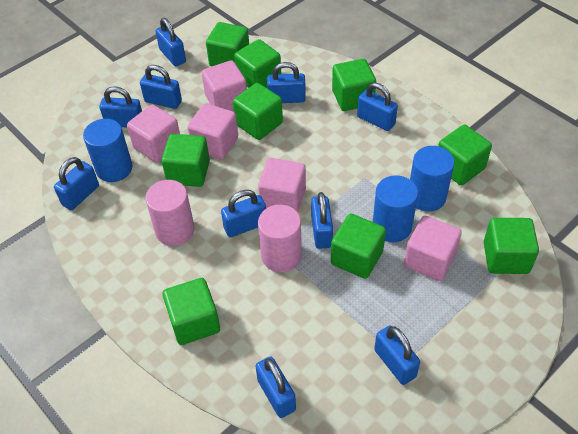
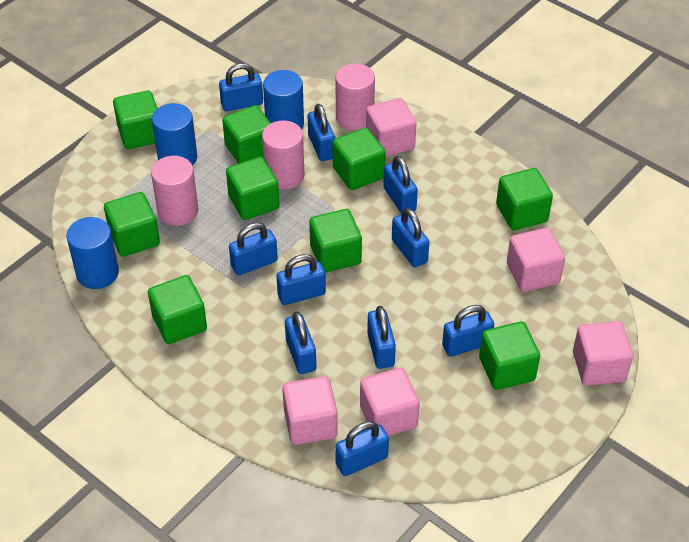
pink cylinder: [145,180,195,246] [258,205,302,272] = 2 -> [151,156,198,226] [262,121,304,189] [335,63,375,130] = 3

